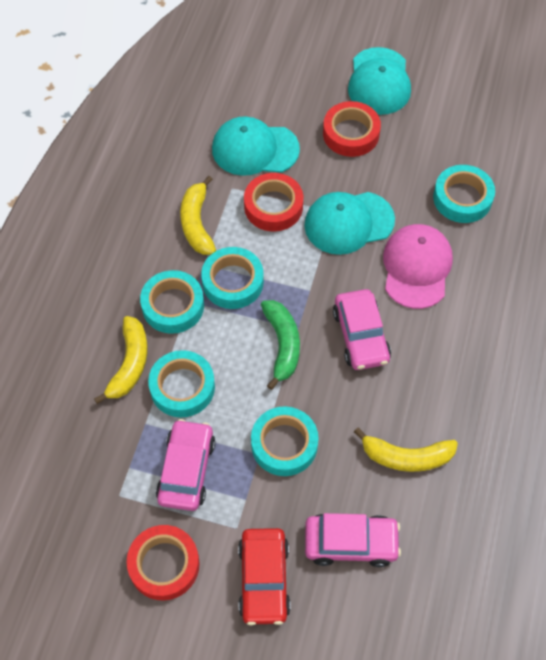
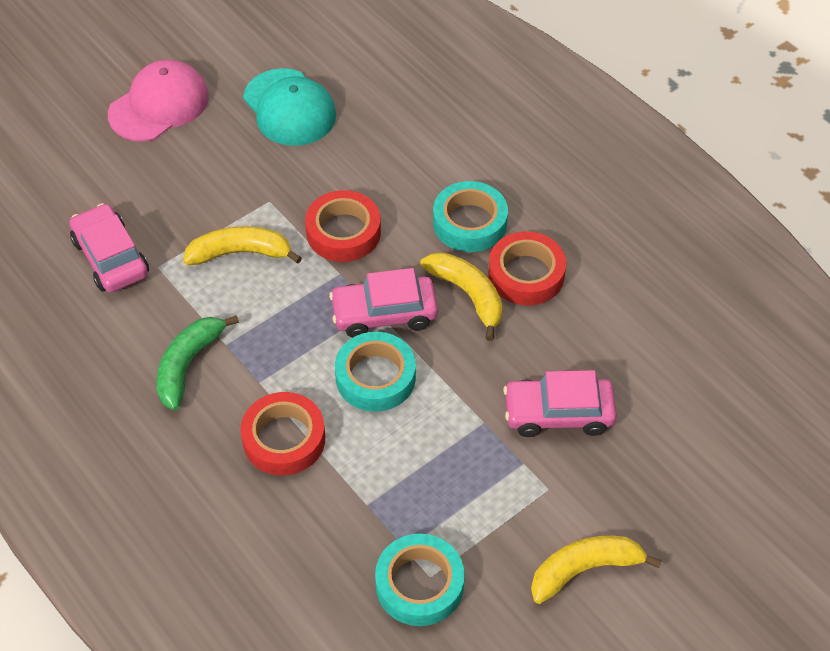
red car: [238,528,291,625] = 1 -> none = 0
turquoise cap: [212,116,300,176] [304,192,395,255] [348,47,411,115] = 3 -> [243,68,336,146] = 1
turquoise tape: [140,270,204,334] [148,350,215,417] [201,247,264,309] [251,406,318,476] [433,165,495,223] = 5 -> [335,332,416,412] [375,534,465,626] [433,181,508,252] = 3

